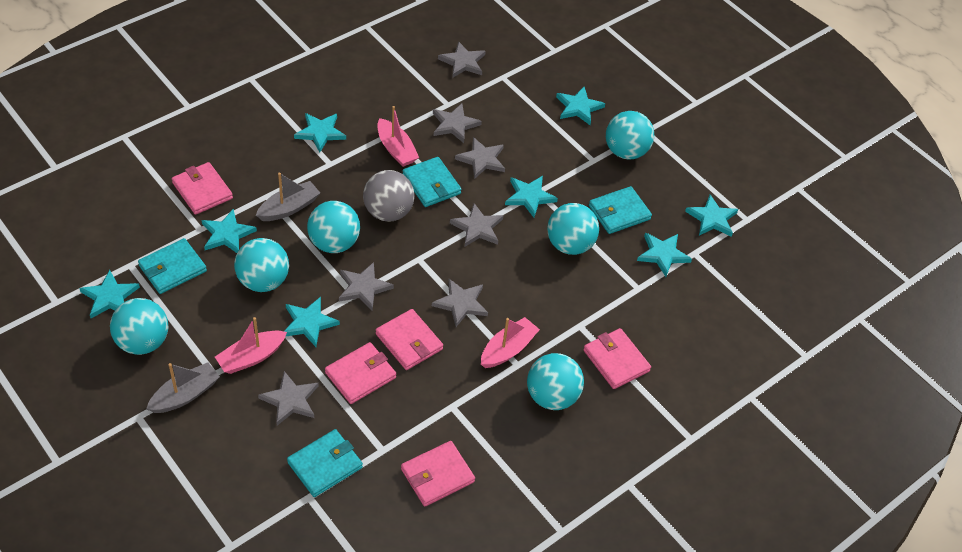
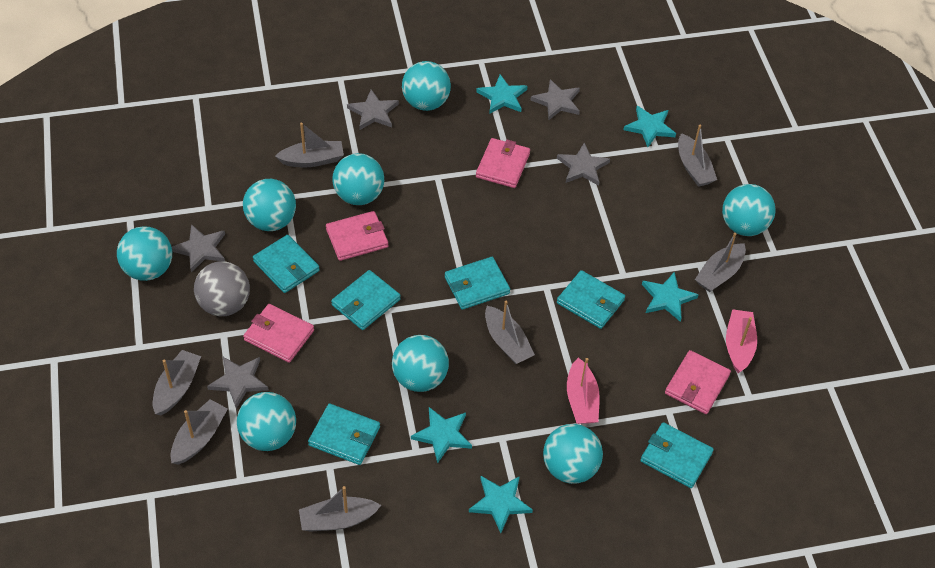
grey boat: [146,363,220,413] [256,173,320,221] = 2 -> [153,350,201,415] [171,399,228,465] [275,123,344,167] [299,486,381,532] [485,301,535,364] [678,125,717,187] [695,233,746,292] = 7
grey star: [258,371,319,426] [339,262,394,310] [432,279,488,327] [433,103,482,143] [438,41,486,78] [450,203,503,247] [455,137,505,179] = 7 -> [172,224,225,273] [207,357,269,409] [347,89,399,130] [531,79,580,120] [557,143,610,186] = 5
pink boat: [215,317,287,374] [377,106,419,167] [481,317,540,368] = 3 -> [567,358,600,424] [726,309,757,373] = 2
pink wallet: [172,162,233,215] [325,342,396,404] [376,309,443,370] [401,441,475,507] [583,328,651,389] = 5 -> [243,304,314,363] [326,211,388,261] [476,138,530,188] [665,350,731,414] = 4
turquoise ball: [110,298,168,355] [234,238,289,292] [307,201,360,253] [527,353,584,410] [547,203,599,255] [606,111,654,160] = 6 -> [117,226,172,281] [237,392,296,451] [243,179,296,231] [332,153,384,205] [392,335,449,392] [402,61,451,111] [543,424,603,484] [722,184,775,236] = 8
turquoise star: [79,270,140,318] [201,209,257,253] [284,297,340,347] [294,113,346,152] [505,176,558,218] [556,87,605,125] [637,233,692,277] [685,195,738,237] = 8 -> [411,407,472,464] [469,476,533,533] [476,74,527,114] [624,106,676,147] [642,272,699,322] = 5
turquoise wallet: [138,238,207,294] [287,429,363,497] [402,157,461,207] [589,186,652,234] = 4 -> [253,235,320,293] [308,404,380,465] [331,270,401,330] [445,257,510,310] [557,270,625,329] [640,422,714,488] = 6

